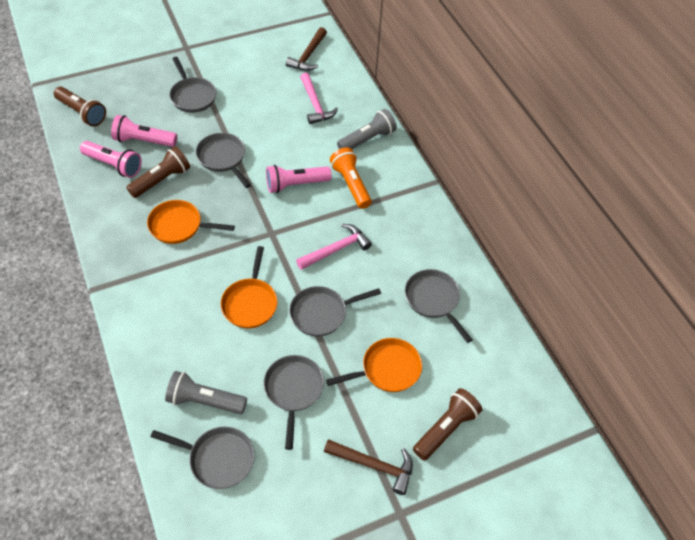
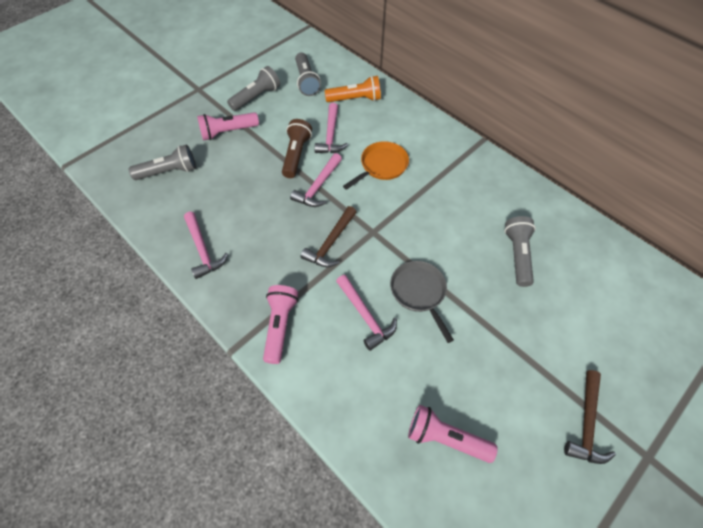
brown flashlight: [54,87,106,126] [126,146,190,198] [413,388,482,461] = 3 -> [282,119,312,178] = 1
grey flashlight: [165,371,247,414] [337,109,397,149] = 2 -> [128,145,196,180] [227,66,280,111] [295,52,321,96] [504,216,536,287] = 4
grey pan: [151,427,255,489] [169,57,217,113] [196,133,251,188] [264,355,324,450] [289,286,381,337] [405,269,473,343] = 6 -> [390,261,454,343] = 1
orange pan: [147,200,235,244] [220,246,278,328] [326,338,422,392] = 3 -> [343,141,409,190] = 1
pink hammer: [296,224,372,270] [300,73,338,124] = 2 -> [184,211,228,279] [290,153,342,207] [315,103,348,153] [336,275,397,351] = 4

